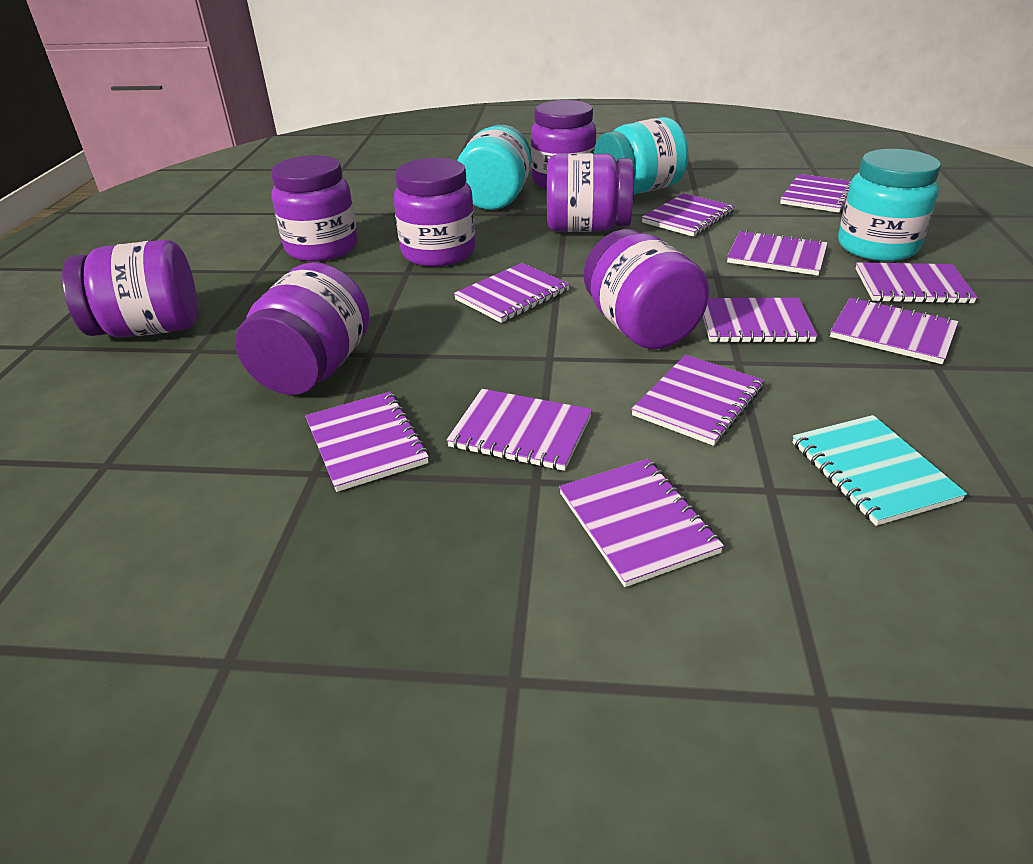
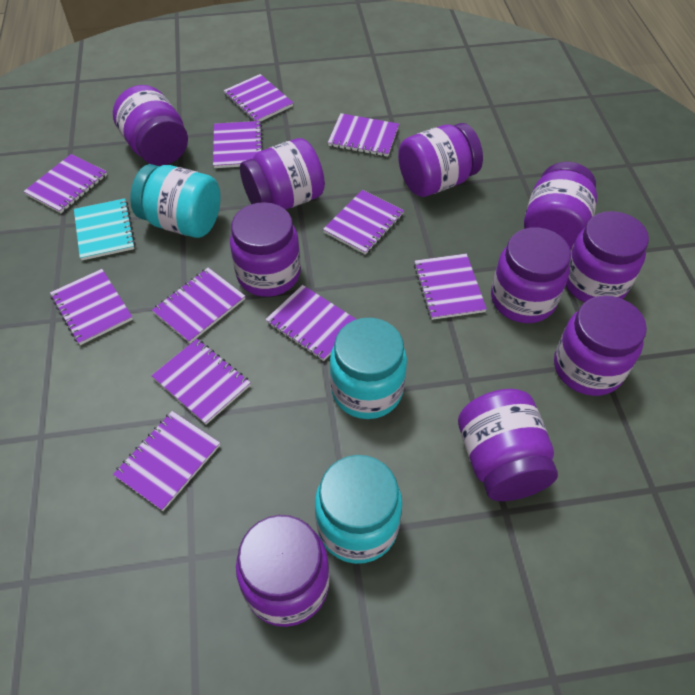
purple jar: [62,240,197,338] [235,262,370,395] [271,155,358,261] [394,158,476,267] [531,100,596,189] [547,153,634,232] [584,229,710,349] = 7 -> [113,85,188,166] [230,202,301,297] [236,515,330,627] [240,138,325,210] [398,123,483,197] [458,389,558,501] [491,227,571,323] [524,162,597,250] [554,295,647,396] [566,211,649,303] = 10

